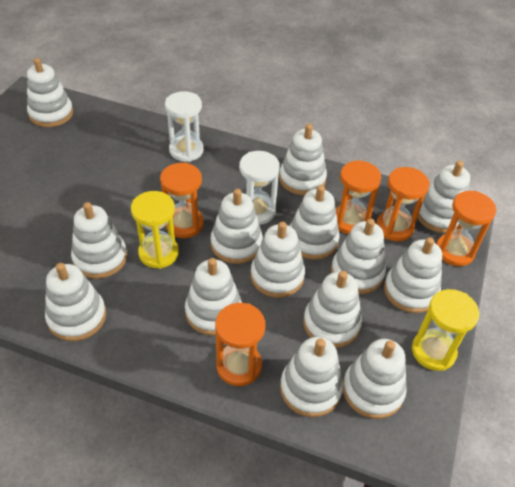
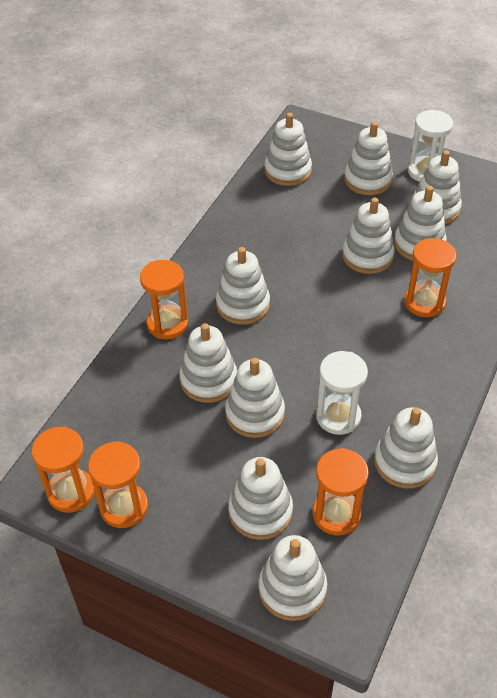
white stacking toy: [27,58,73,127] [45,263,106,341] [71,202,127,279] [185,258,242,336] [210,189,263,264] [251,222,305,298] [279,124,327,195] [280,337,343,417] [290,185,340,260] [303,271,362,348] [331,219,386,294] [343,339,407,419] [384,237,442,313] [417,161,470,233] = 14 -> [179,323,237,403] [216,247,270,325] [225,358,285,438] [228,457,293,540] [259,535,327,621] [265,113,312,186] [342,198,395,274] [344,122,393,195] [374,407,438,488] [394,186,447,261] [412,150,462,224] = 11
yellow hourglass: [131,191,179,269] [412,289,479,371] = 2 -> none = 0

